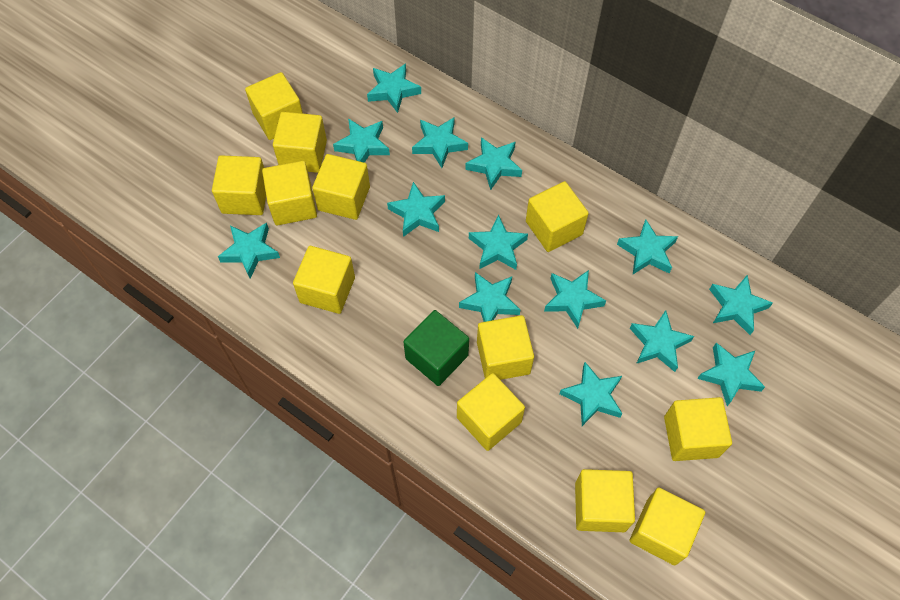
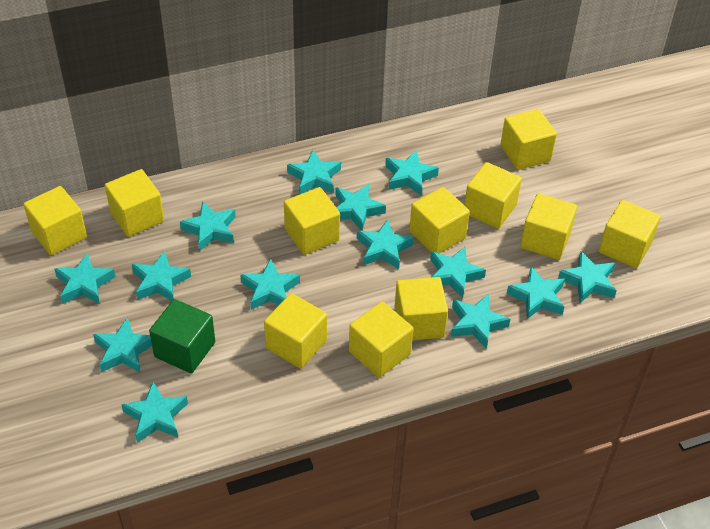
yellow cube: [212,155,266,215] [245,72,303,140] [262,161,317,225] [273,112,327,173] [293,246,355,314] [312,154,370,220] [457,373,525,451] [477,315,534,380] [526,181,589,252] [575,469,635,532] [630,487,705,565] [664,397,732,461] = 12 -> [23,186,87,255] [105,169,164,237] [264,293,327,368] [284,187,340,255] [349,302,414,378] [394,277,448,341] [409,187,470,253] [464,162,522,229] [500,109,557,170] [520,193,577,260] [599,200,661,268] = 11

